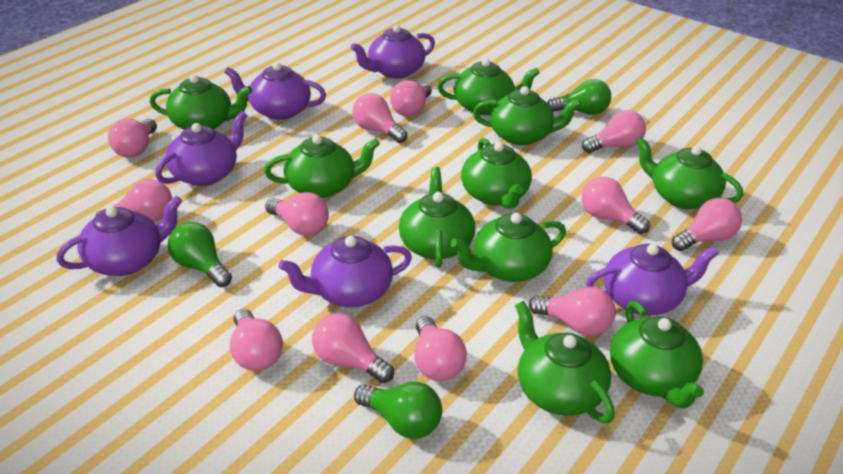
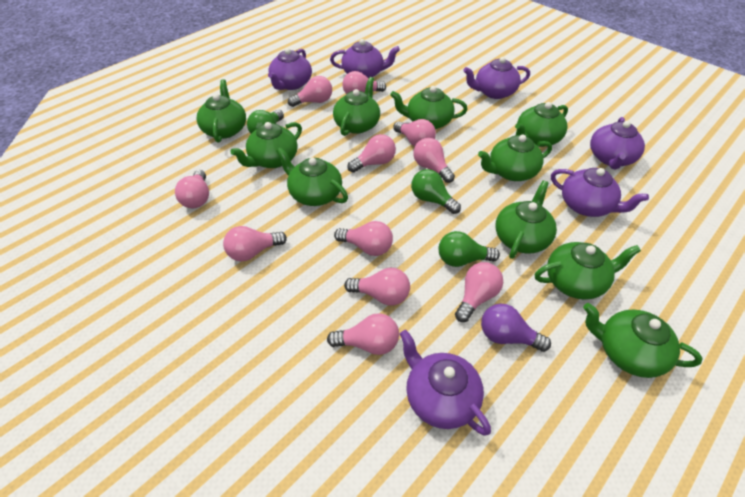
pink light bulb: [96,179,172,222] [108,119,157,158] [230,309,283,371] [265,192,329,236] [312,313,394,383] [352,93,408,143] [390,80,432,117] [414,316,467,381] [529,286,616,336] [582,110,646,153] [582,177,650,234] [672,198,742,251] = 12 -> [175,170,209,208] [223,226,287,261] [288,76,332,107] [327,313,399,355] [334,221,393,256] [342,71,386,94] [344,268,410,306] [347,134,396,173] [393,119,436,146] [413,138,455,183] [455,262,503,322] = 11
purple light bulb: none = 0 -> [481,304,551,352] = 1

